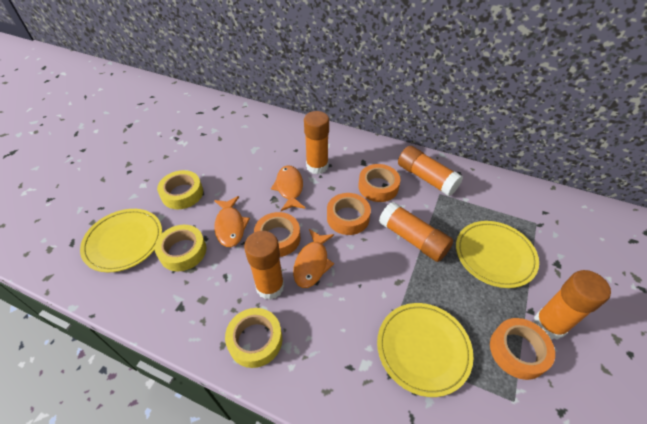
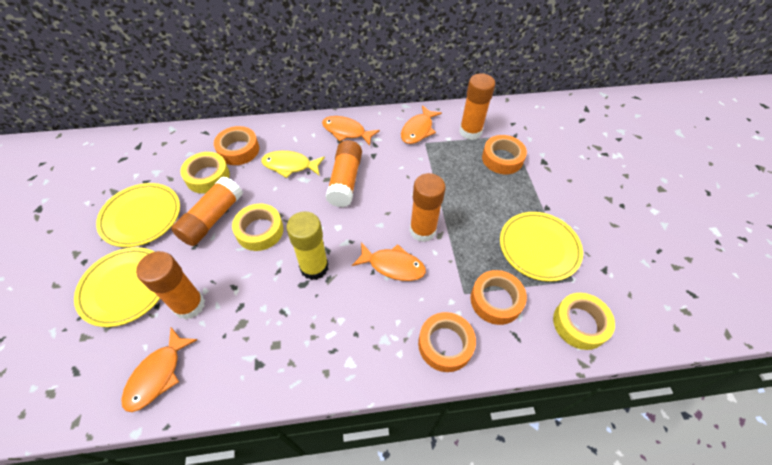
orange fish: [214,196,250,247] [271,165,306,211] [293,229,334,288] = 3 -> [121,327,197,412] [322,116,380,146] [352,242,426,281] [401,105,442,144] = 4
yellow fish: none = 0 -> [261,151,325,178] = 1
yellow glue stick: none = 0 -> [286,211,328,280] = 1

